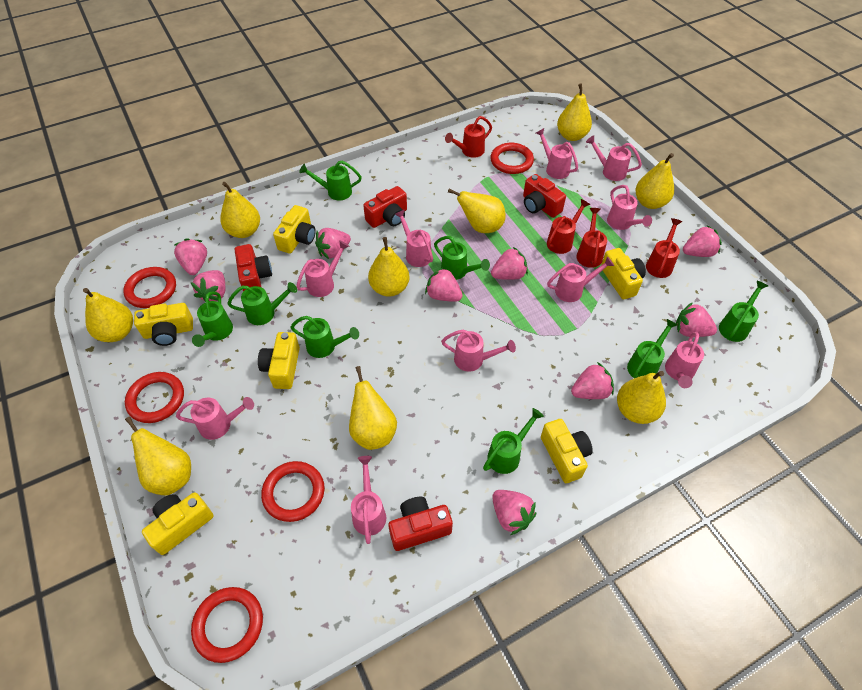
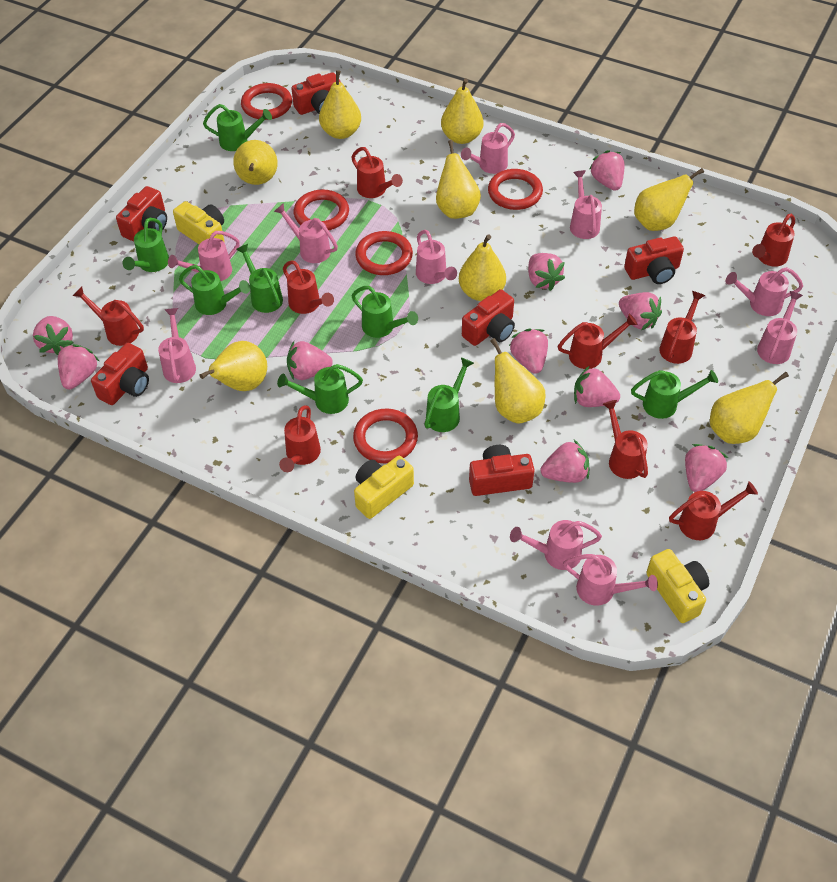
pink strawberry: [174,238,207,275] [190,270,225,301] [315,228,351,259] [425,267,463,302] [491,247,528,280] [492,490,536,535] [571,362,614,399] [676,302,717,337] [683,225,722,257] = 9 -> [33,316,73,355] [58,344,99,390] [287,341,333,380] [509,329,548,374] [528,253,565,291] [540,440,589,483] [574,366,620,407] [589,150,624,191] [619,292,662,330] [685,444,728,492] = 10
red camera: [235,244,272,292] [363,186,407,228] [388,497,453,551] [523,174,566,218] = 4 -> [91,343,149,405] [116,186,167,241] [291,72,341,115] [462,290,515,346] [469,445,534,496] [624,236,684,284] = 6
red watering can: [445,116,492,158] [547,199,590,254] [576,208,607,268] [646,218,682,278] = 4 -> [73,286,144,346] [279,405,321,472] [283,260,334,314] [351,147,403,198] [558,314,638,369] [603,400,648,479] [659,291,705,364] [669,481,758,540] [752,214,795,267] = 9
yellow camera: [134,303,193,346] [142,492,213,555] [258,332,300,389] [273,205,316,254] [541,419,593,483] [601,248,646,299] = 6 -> [173,201,225,244] [354,456,414,519] [646,549,709,623] = 3

